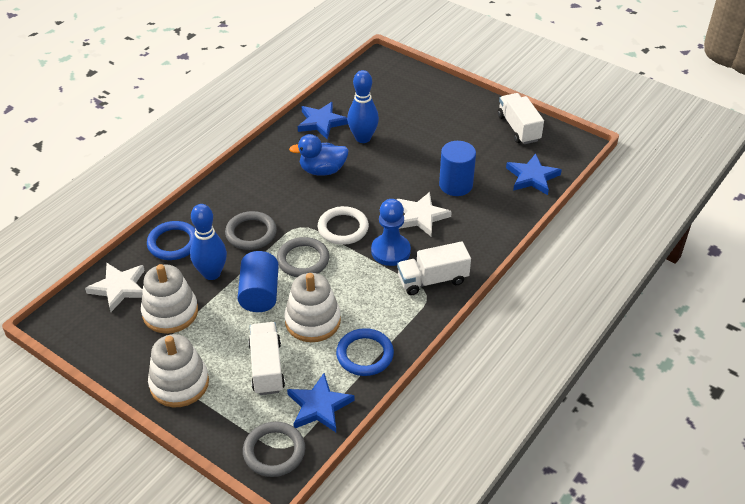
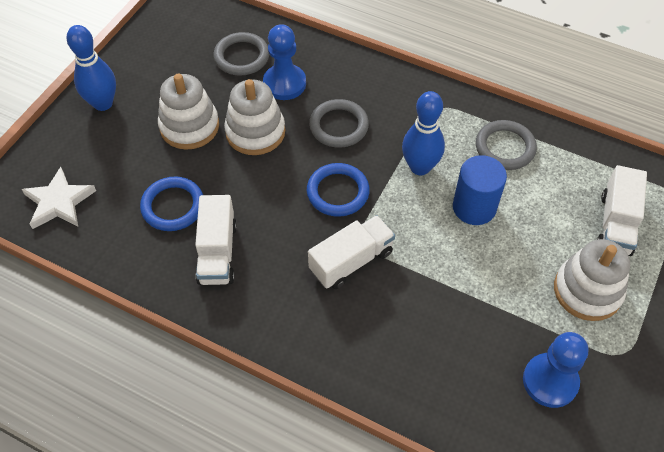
blue cylinder: [238,251,279,312] [439,141,476,196] = 2 -> [453,155,507,225] = 1
blue duck: [289,134,349,176] = 1 -> none = 0
blue pawn: [371,199,411,266] = 1 -> [263,24,306,100] [523,332,588,408] = 2
blue star: [287,373,355,432] [298,102,348,140] [506,154,562,195] = 3 -> none = 0
white ring: [318,206,369,245] = 1 -> none = 0
white star: [85,263,145,312] [397,192,452,236] = 2 -> [22,167,96,229] = 1

